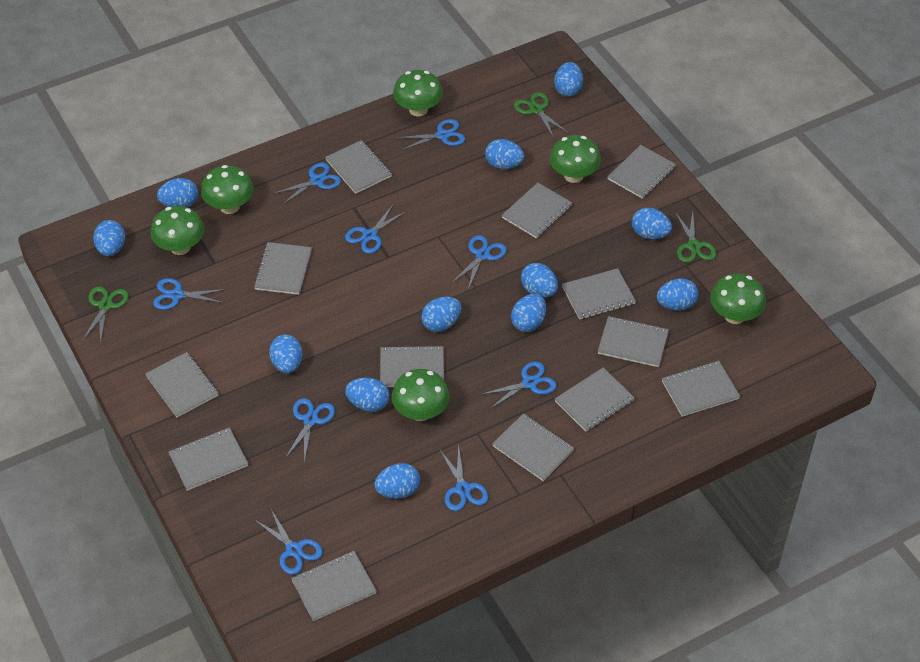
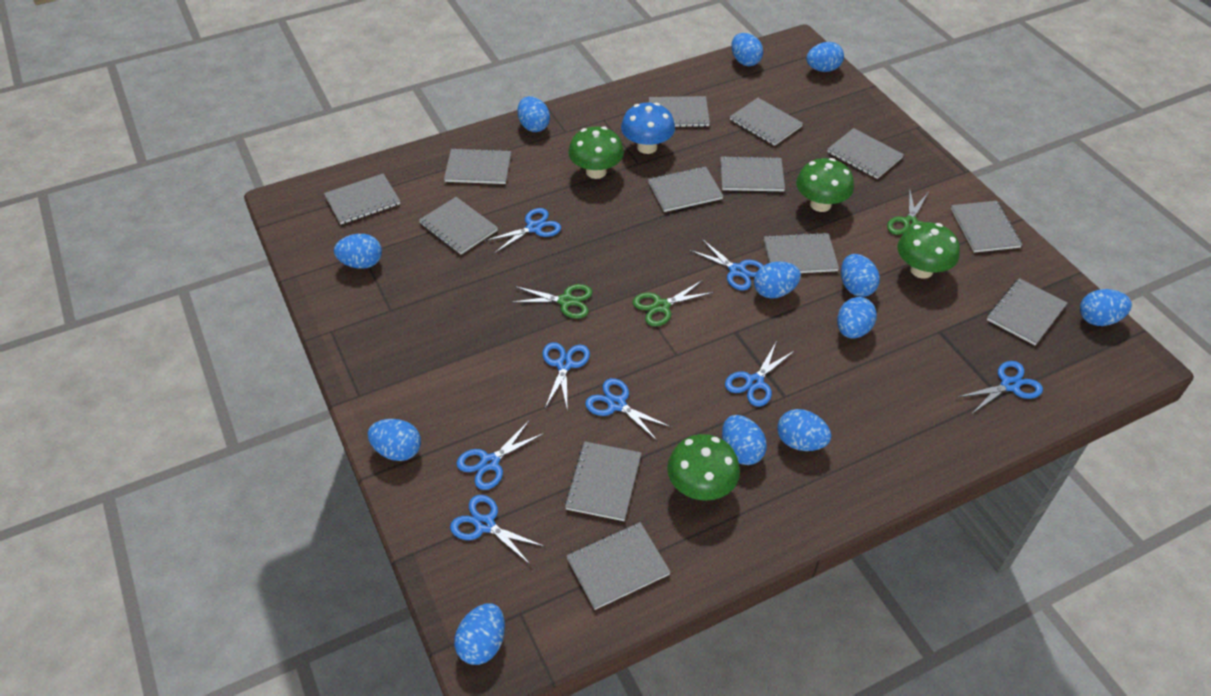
blue mushroom: none = 0 -> [621,103,675,154] = 1
blue scissors: [153,278,226,310] [255,509,323,575] [273,163,341,205] [286,398,335,463] [345,205,407,254] [397,119,465,150] [440,444,488,511] [453,235,507,289] [481,362,557,409] = 9 -> [450,495,546,565] [456,420,545,490] [484,208,561,253] [542,342,590,412] [585,378,671,441] [689,239,764,290] [725,343,794,407] [958,361,1043,414] = 8
green mushroom: [151,206,204,255] [201,165,254,214] [392,369,450,421] [393,70,443,116] [549,135,601,183] [710,274,766,324] = 6 -> [568,126,624,179] [667,434,740,501] [796,158,854,212] [898,222,960,279] = 4

